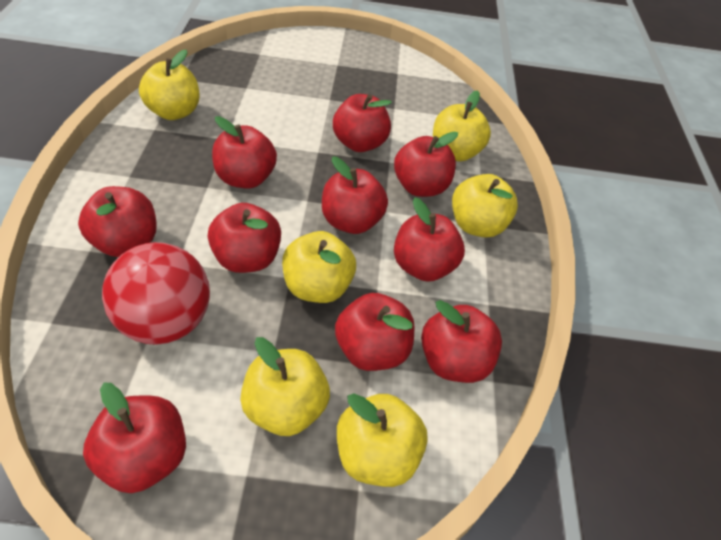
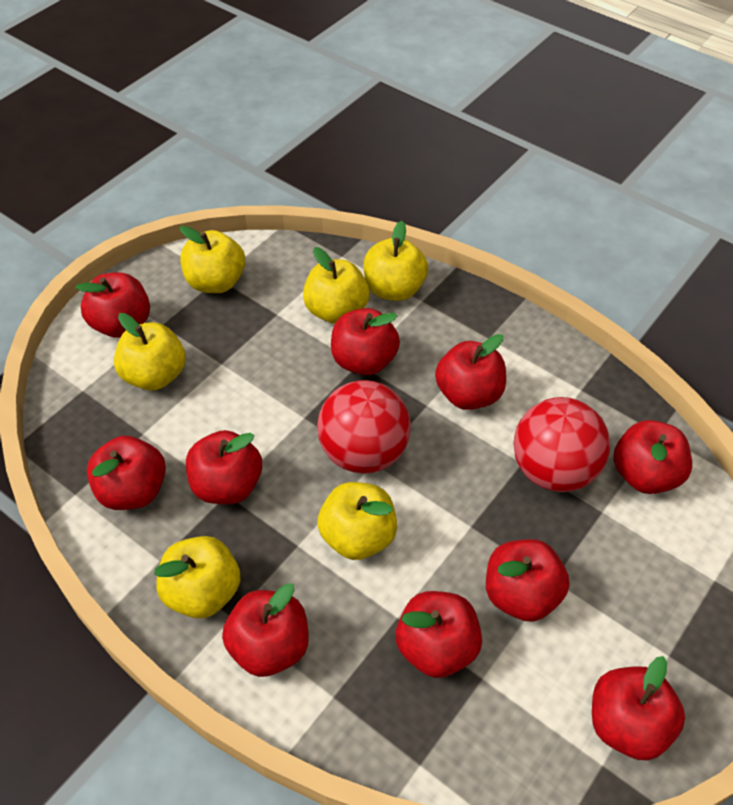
red ball: [102,242,210,345] = 1 -> [317,380,411,474] [513,397,610,492] = 2

